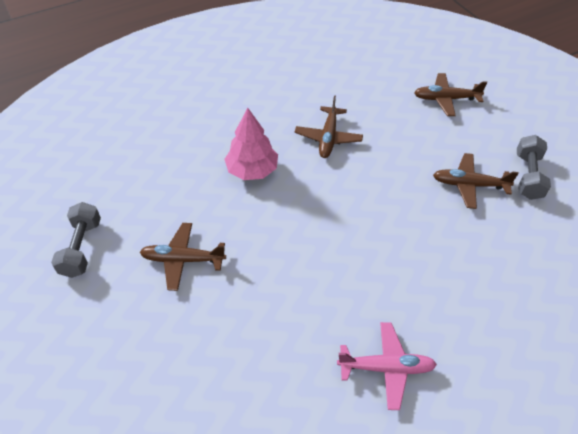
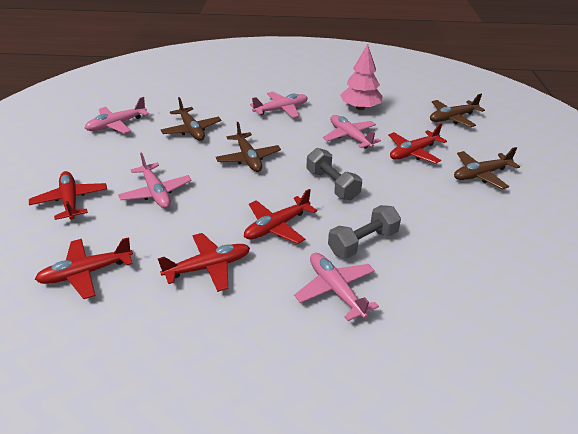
pink plane: [337,322,437,410] = 1 -> [85,97,149,134] [118,152,192,208] [250,92,308,118] [294,253,379,321] [323,115,381,149] = 5
red plane: none = 0 -> [29,171,107,220] [35,237,133,299] [158,233,250,292] [244,189,317,244] [388,123,447,164] = 5

